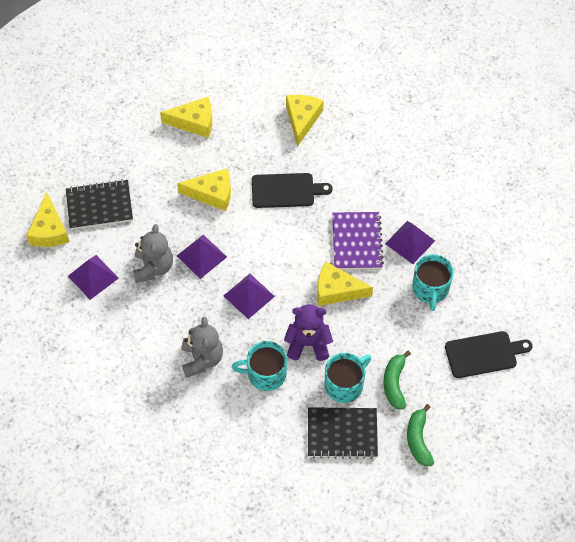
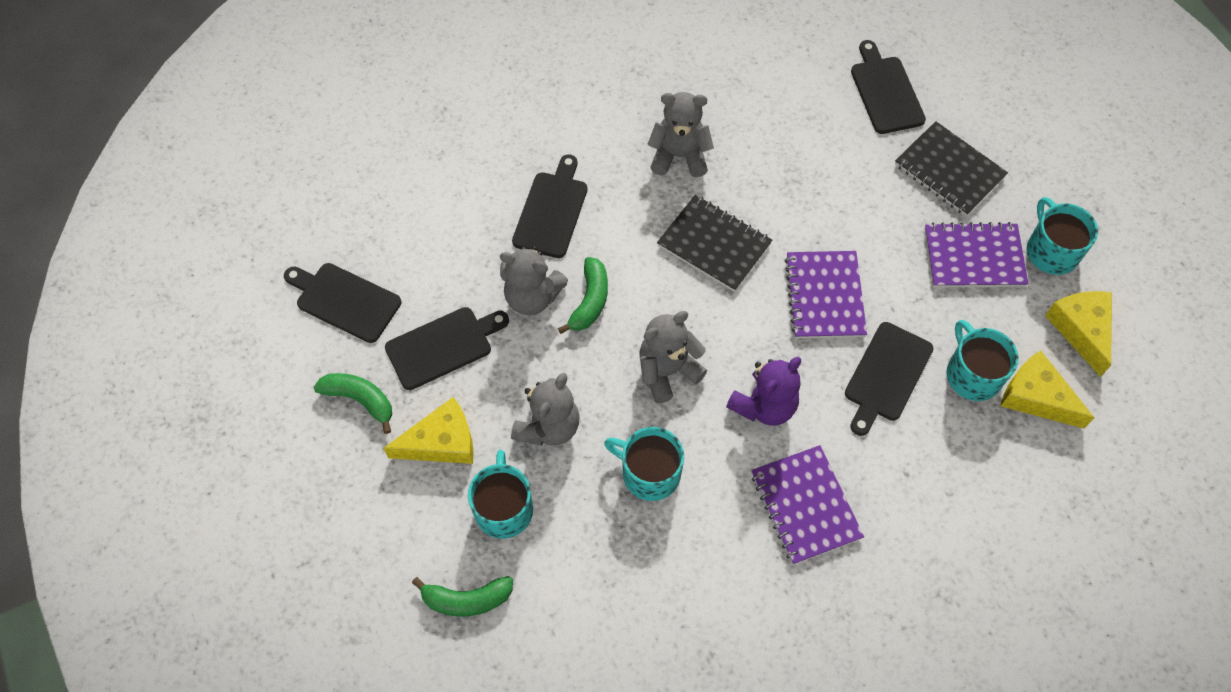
black cutting board: [252,173,333,208] [445,331,533,378] = 2 -> [284,263,401,343] [385,307,509,390] [512,154,587,258] [845,322,934,436] [851,40,926,134] = 5
green banana: [383,350,411,410] [407,404,434,466] = 2 -> [314,373,392,434] [412,576,513,617] [558,257,608,334] = 3
grey teddy bear: [133,224,173,283] [181,317,223,378] = 2 -> [500,246,568,315] [511,373,580,446] [639,311,707,403] [647,92,714,177] = 4
purple notebook: [332,212,384,270] = 1 -> [751,445,864,565] [785,251,867,339] [925,222,1028,288] = 3
purple pyramid: [68,255,119,300] [177,235,227,279] [224,274,275,319] [385,221,435,264] = 4 -> none = 0
turquoise mug: [232,341,287,391] [325,353,371,403] [412,254,454,311] = 3 -> [468,450,533,539] [604,427,684,501] [947,320,1019,401] [1027,197,1098,275] = 4
yellow cheese: [26,192,70,247] [160,97,212,138] [177,168,231,211] [286,95,324,147] [317,262,373,306] = 5 -> [383,397,473,464] [1000,350,1094,428] [1045,291,1112,377] = 3

